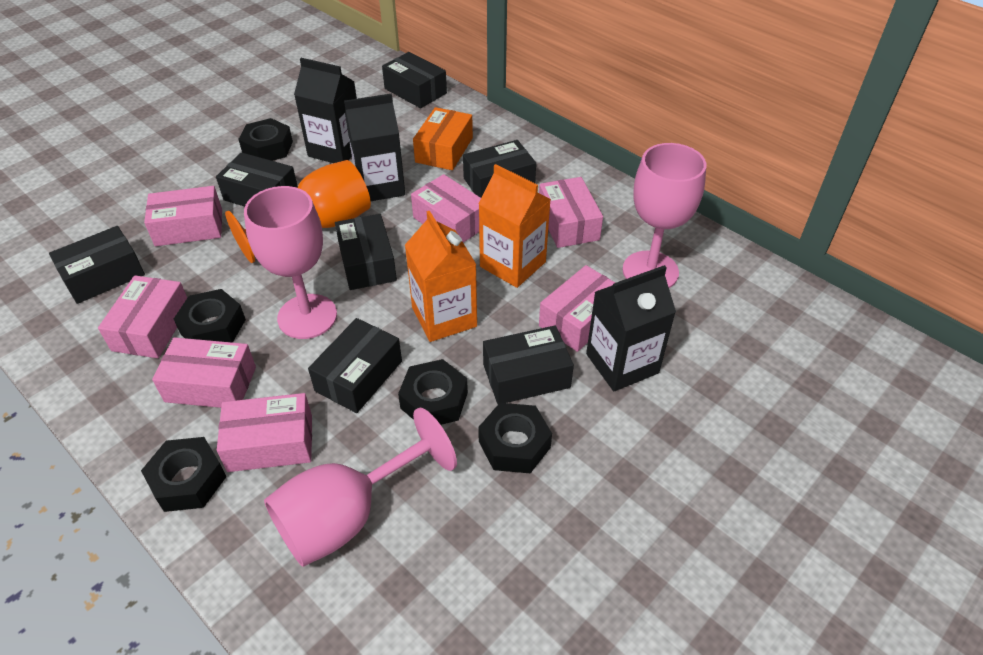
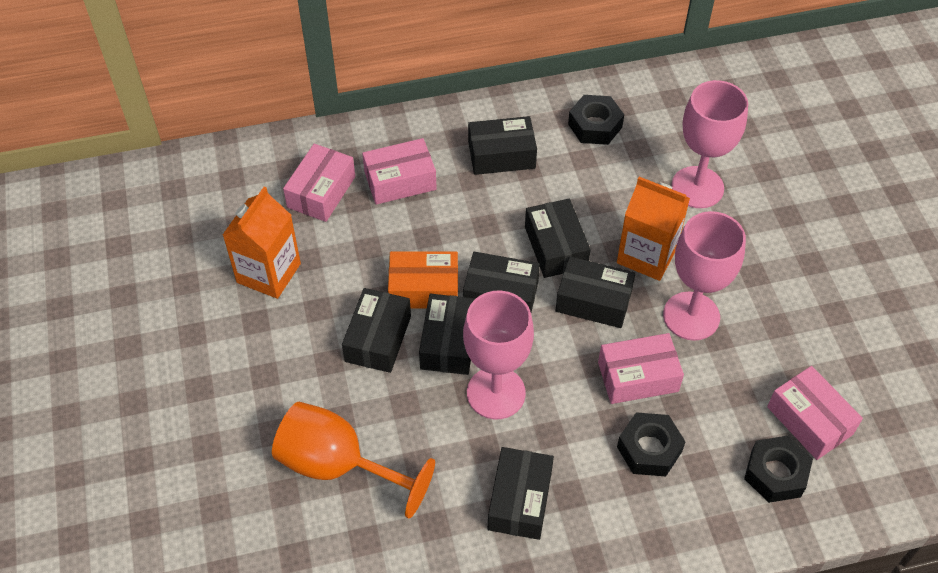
black carton: [294,58,357,163] [344,93,405,201] [586,265,676,391] = 3 -> none = 0
black nut: [141,437,227,512] [174,289,246,343] [238,118,293,161] [398,359,468,425] [478,403,552,473] = 5 -> [568,95,624,145] [617,412,686,476] [744,436,813,503] = 3
pink box: [98,275,187,358] [144,186,222,246] [152,337,256,408] [217,393,312,472] [411,174,481,243] [539,177,603,248] [539,265,615,352] = 7 -> [283,144,355,222] [362,138,437,205] [598,333,684,404] [767,366,863,460] = 4

